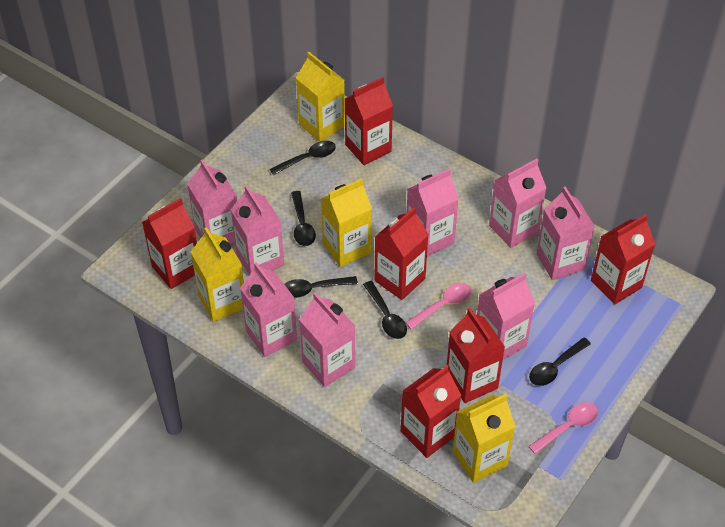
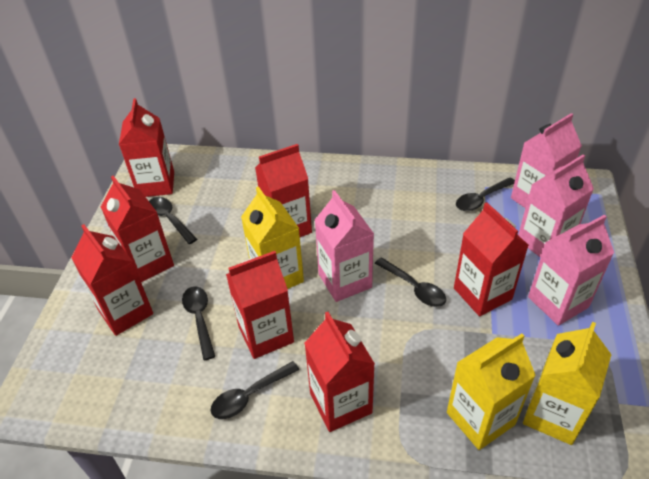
pink carton: [187,159,237,244] [231,185,284,275] [240,262,297,357] [299,292,355,387] [407,169,459,256] [477,273,535,360] [489,159,546,248] [537,187,595,280] = 8 -> [315,190,374,302] [511,113,582,208] [518,155,594,258] [528,215,614,326] = 4
pink spoon: [406,283,471,330] [528,402,598,454] = 2 -> none = 0
red carton: [142,198,197,289] [345,77,393,165] [375,207,429,300] [401,365,461,458] [447,308,505,403] [591,214,655,304] = 6 -> [71,224,153,336] [101,176,174,282] [119,98,174,197] [226,251,294,359] [255,144,312,237] [304,312,375,432] [454,202,529,316] = 7
yellow carton: [191,227,244,322] [296,52,345,142] [321,179,372,267] [453,394,515,483] = 4 -> [241,186,304,289] [447,334,536,450] [523,322,612,445] = 3

